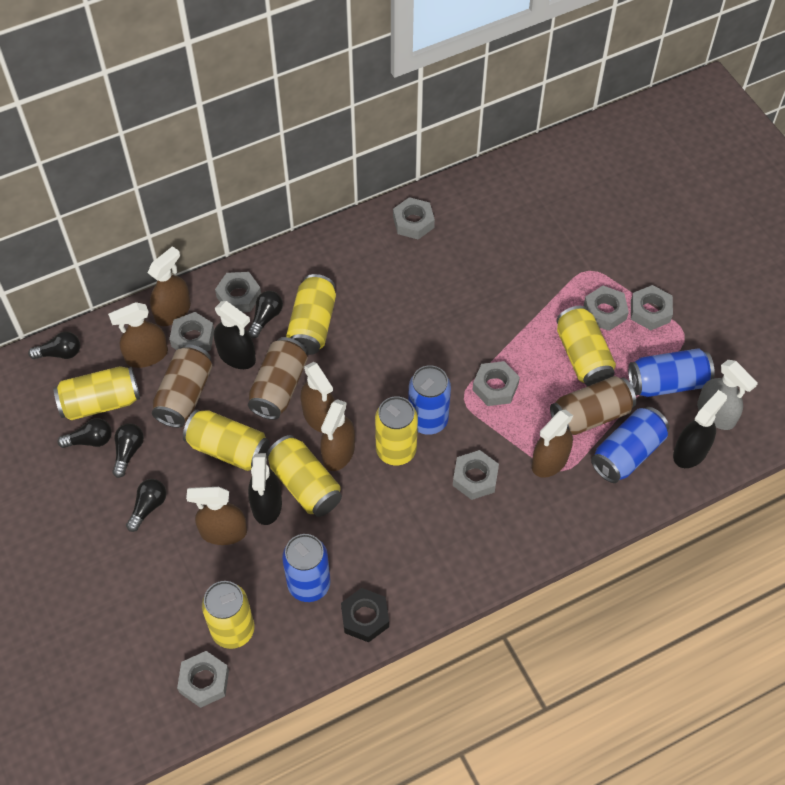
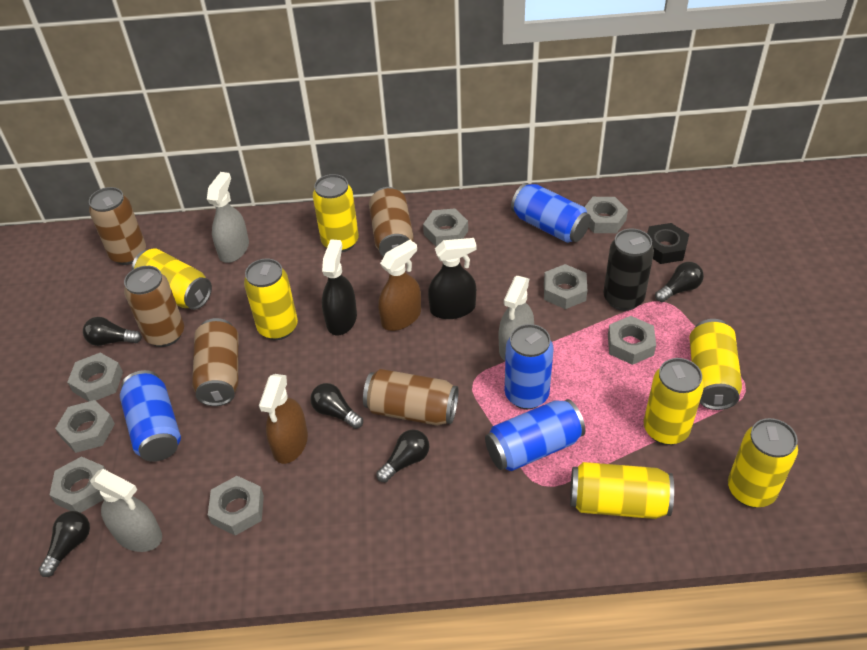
black can: none = 0 -> [603,228,654,311] = 1
black spray bottle: [214,301,256,369] [248,453,282,525] [673,390,727,468] = 3 -> [322,239,357,336] [428,238,476,319] = 2
brown can: [152,344,212,428] [248,337,308,420] [550,376,636,435] = 3 -> [89,187,146,265] [124,266,184,347] [192,318,238,406] [363,369,459,426] [369,187,414,257] = 5
brown spray bottle: [108,302,168,368] [148,246,191,326] [186,487,247,545] [300,362,335,433] [320,399,355,471] [532,409,573,478] = 6 -> [259,374,308,464] [378,240,421,331] = 2
grey spray bottle: [697,360,758,430] = 1 -> [90,469,162,552] [207,172,249,263] [499,276,534,361] = 3

